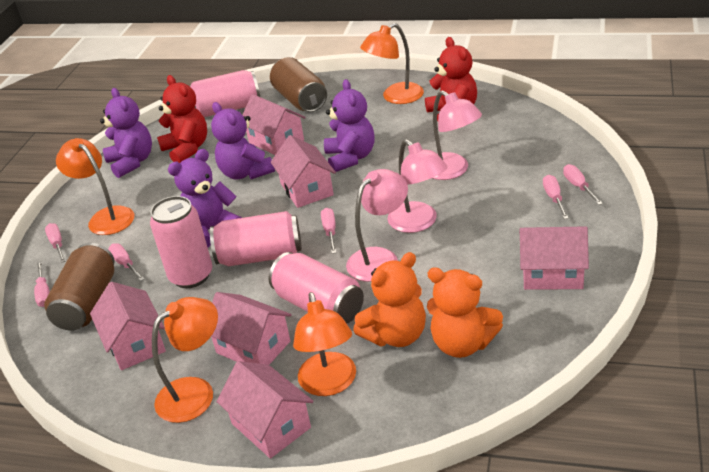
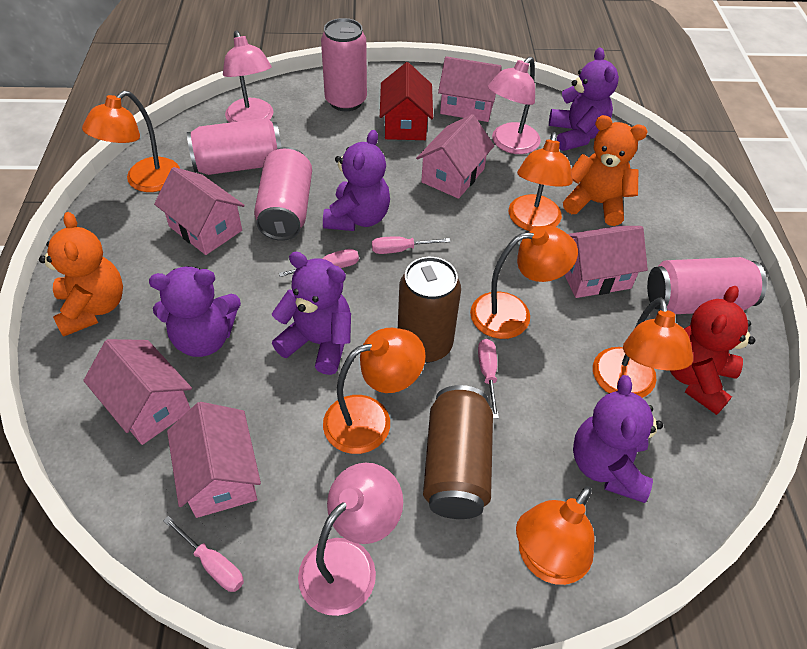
orange lamp: [56,138,134,235] [152,297,218,423] [293,292,356,396] [360,23,424,104] = 4 -> [82,91,180,192] [323,328,426,454] [470,226,578,339] [509,132,573,231] [516,486,594,585] [593,297,693,398] = 6
pink screwdriver: [34,261,50,307] [45,223,66,263] [108,243,144,281] [321,208,336,254] [543,175,569,219] [563,164,603,205] = 6 -> [163,516,244,592] [279,249,359,277] [372,236,450,254] [478,339,499,419] = 4
purple teddy bear: [100,88,152,178] [168,149,242,248] [211,102,275,179] [324,79,375,172] = 4 -> [149,266,241,357] [272,252,351,375] [323,130,390,231] [549,47,619,151] [573,375,663,503] = 5
red house: none = 0 -> [380,62,433,140] = 1
red teddy bear: [157,75,207,163] [425,37,477,121] = 2 -> [670,286,755,415] = 1

